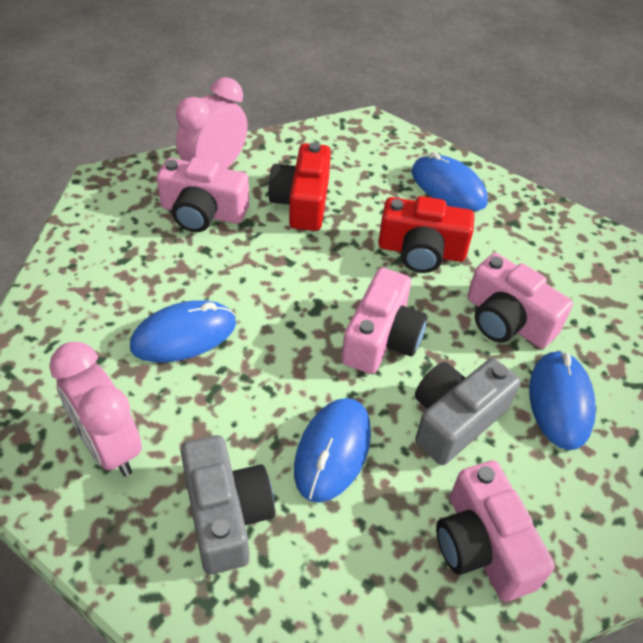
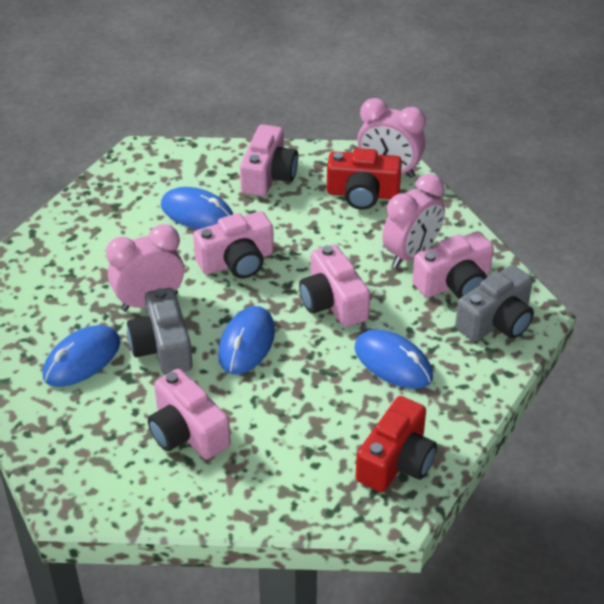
pink camera: [157,157,249,232] [342,268,427,374] [436,460,555,602] [468,253,573,348] = 4 -> [148,369,231,459] [193,211,274,279] [240,124,298,196] [299,244,370,327] [412,231,494,299] = 5
pink clock: [49,342,142,476] [176,77,248,169] = 2 -> [106,224,184,312] [357,98,426,178] [382,174,445,268] = 3

